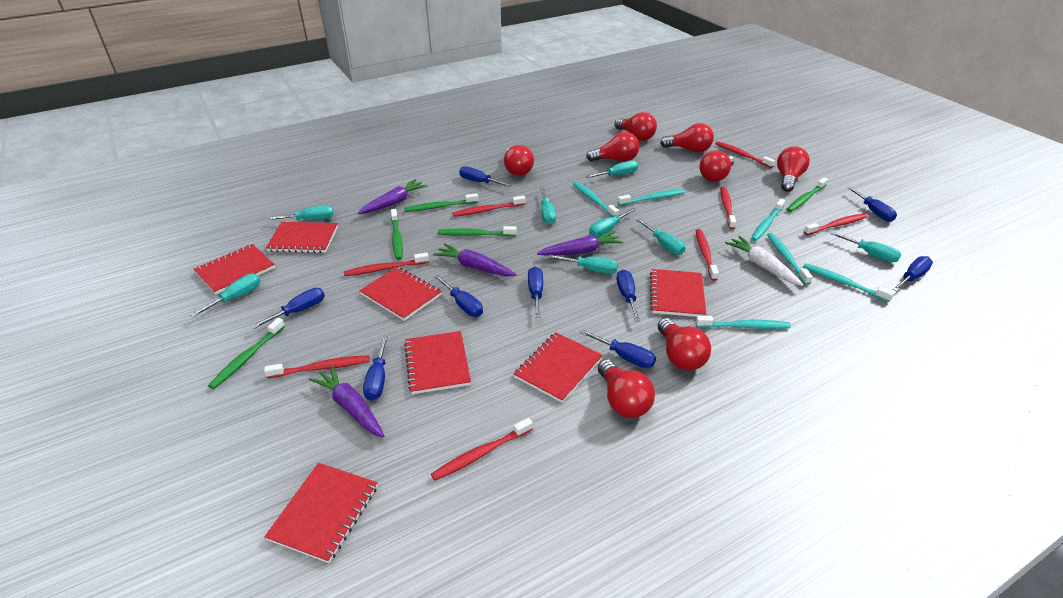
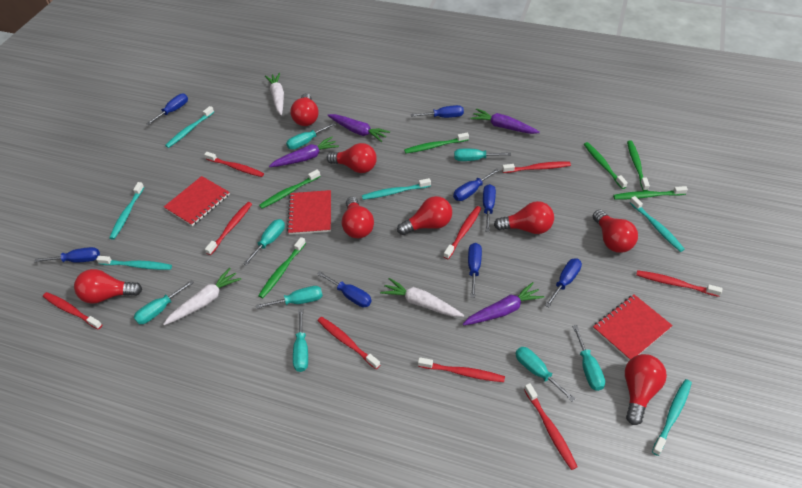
blue screwdriver: [252,288,325,329] [363,336,388,401] [435,275,483,317] [459,166,511,187] [528,267,543,318] [580,330,656,368] [617,270,641,321] [847,186,897,222] [892,256,933,292] = 9 -> [35,247,100,263] [146,94,188,125] [317,271,372,307] [411,105,464,118] [453,169,500,201] [468,243,482,298] [483,184,496,232] [545,258,582,308] = 8
green toothbrush: [208,318,285,389] [391,209,403,260] [404,193,478,212] [438,226,517,236] [786,177,828,212] = 5 -> [258,237,306,298] [259,169,321,209] [404,133,469,154] [584,142,628,189] [613,186,688,199] [627,140,650,191] = 6
red notebook: [194,244,275,294] [264,463,378,563] [266,222,338,253] [359,266,442,321] [404,331,471,394] [514,332,603,403] [650,269,706,317] = 7 -> [164,176,230,226] [287,190,331,235] [593,294,673,360] = 3
red toothbrush: [264,355,370,378] [344,253,429,276] [431,418,533,481] [452,195,526,217] [696,229,719,281] [715,141,775,168] [721,186,736,229] [804,213,867,235] = 8 -> [43,292,102,330] [204,152,264,177] [205,202,252,255] [318,317,380,369] [418,357,505,382] [444,206,482,259] [502,161,571,173] [524,383,577,470] [636,270,722,297] = 9
white carrot: [725,236,803,286] = 1 -> [163,268,241,325] [265,73,284,115] [380,278,464,317] = 3

